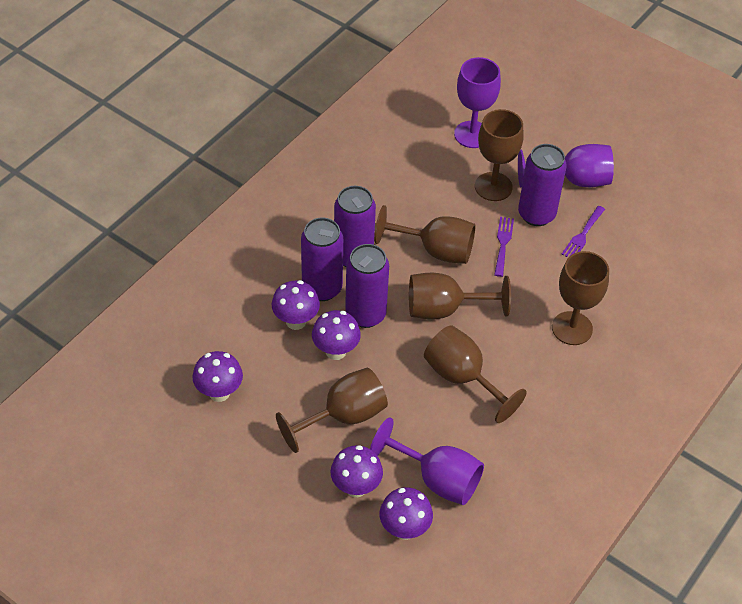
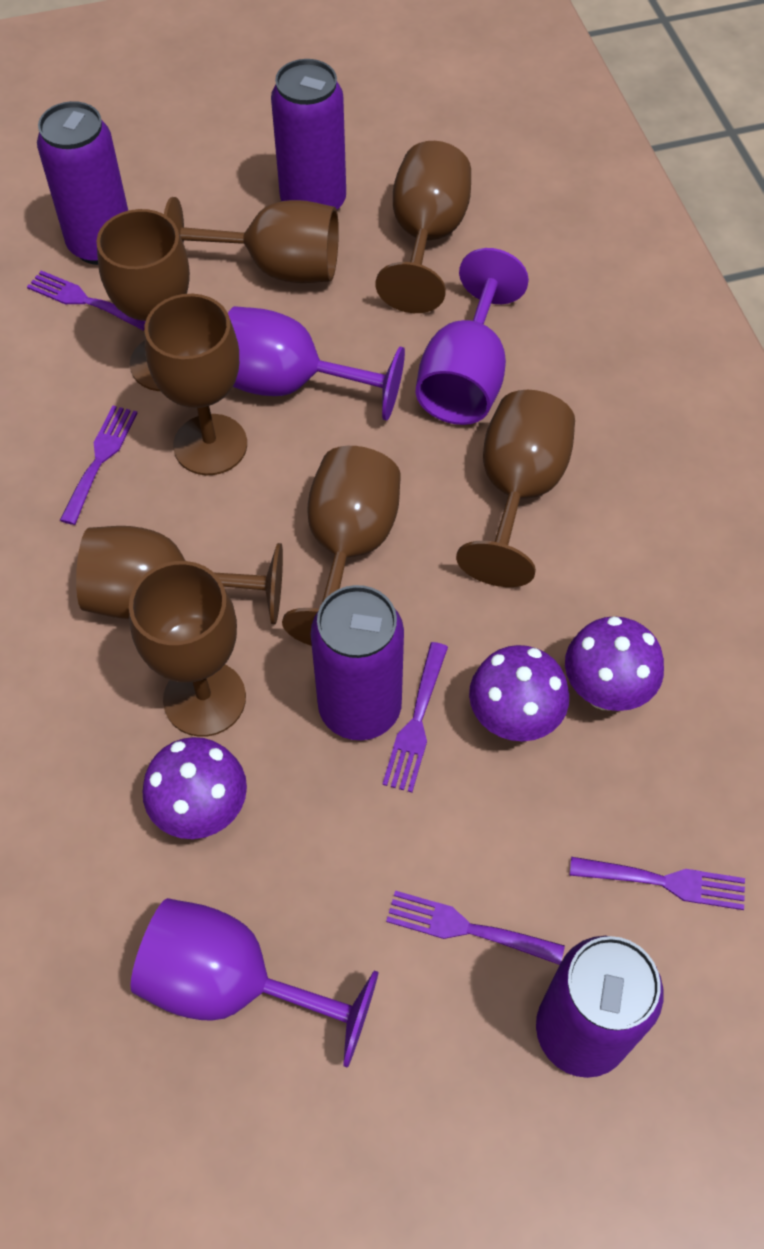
brown goblet: [276,368,388,453] [374,205,475,264] [409,273,511,319] [424,325,527,423] [475,109,524,201] [552,251,609,345] = 6 -> [76,526,283,625] [97,209,190,391] [129,561,246,737] [144,294,247,475] [164,197,339,283] [282,446,401,646] [375,141,471,313] [456,390,575,587] = 8
purple fork: [494,217,514,277] [561,206,605,257] = 2 -> [27,270,146,331] [60,406,137,525] [382,642,448,792] [386,891,565,965] [570,857,745,910] = 5
purple mushroom: [192,351,243,402] [272,280,320,330] [312,310,361,360] [330,445,383,497] [380,487,433,540] = 5 -> [143,737,247,839] [469,645,569,741] [565,616,664,711] = 3

